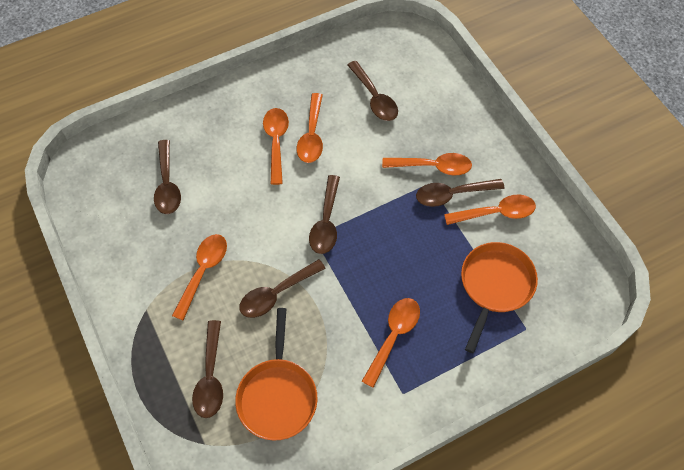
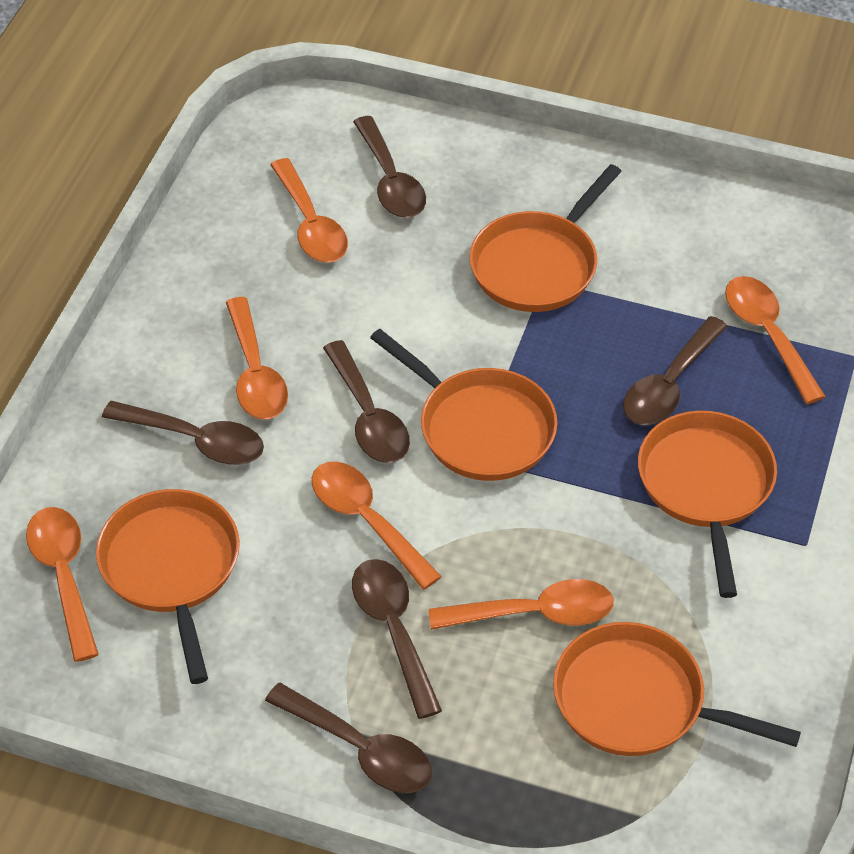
orange pan: [235,308,318,441] [461,242,538,353] = 2 -> [96,489,240,684] [370,329,557,481] [469,164,622,312] [553,622,801,756] [638,411,777,598] = 5

